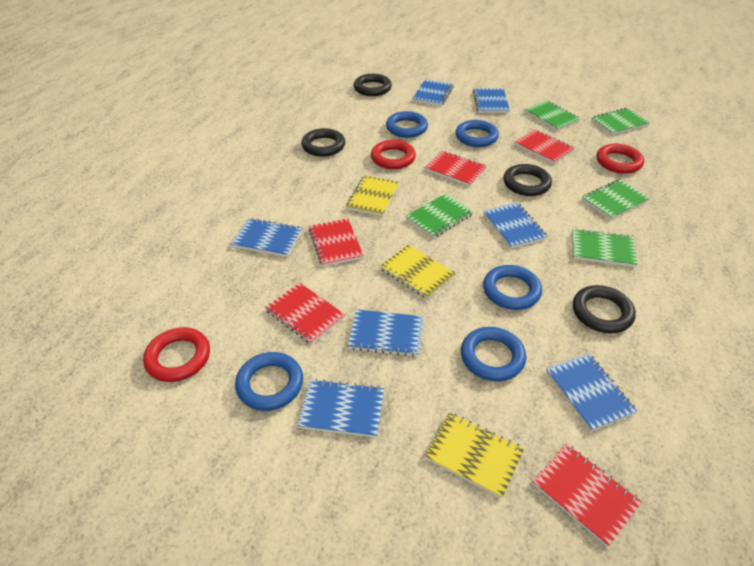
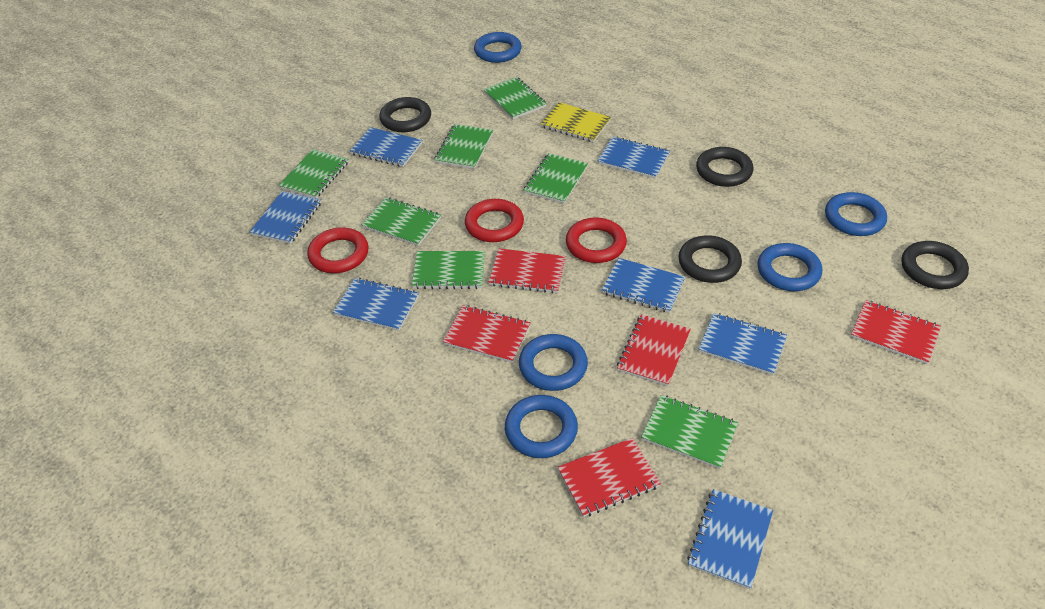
green notebook: [406,193,474,238] [524,100,580,131] [572,228,638,267] [582,179,650,220] [591,107,650,135] = 5 -> [279,149,348,198] [362,197,441,246] [412,251,485,289] [434,124,493,169] [484,77,547,119] [524,153,588,204] [641,395,738,469] = 7
yellow notebook: [346,176,399,216] [380,245,456,299] [425,412,524,499] = 3 -> [541,102,611,142] = 1

